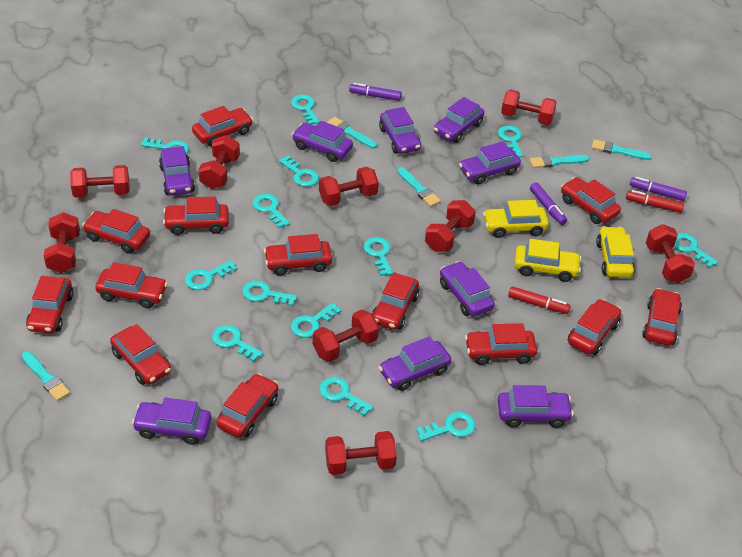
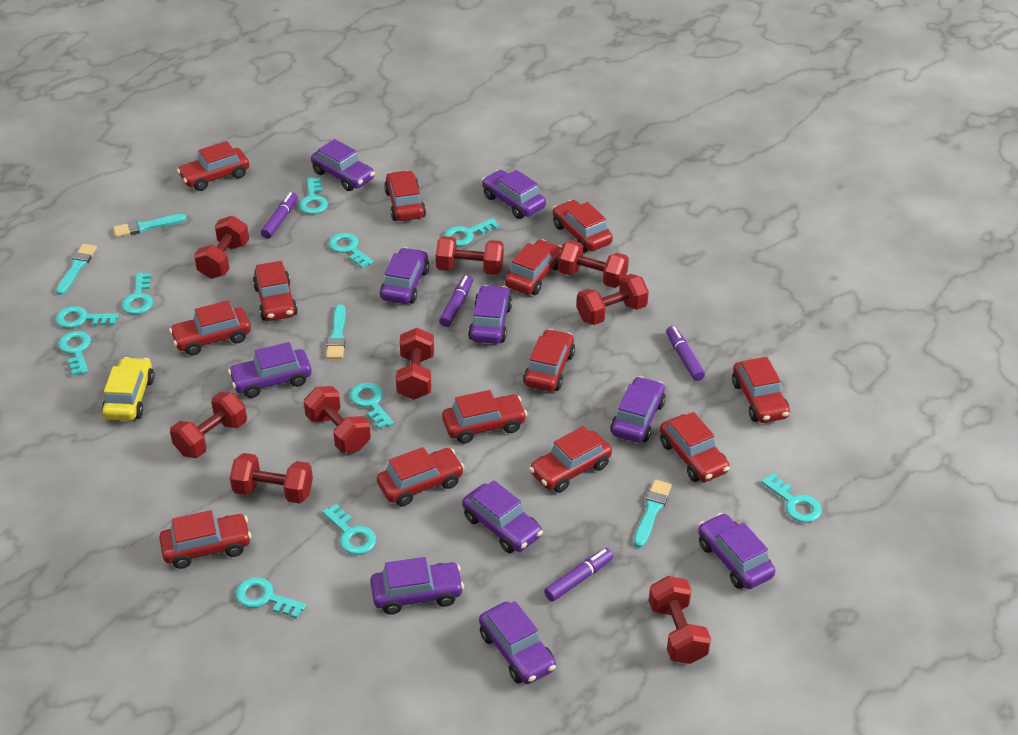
purple car: [132,398,211,445] [159,146,195,196] [292,121,353,162] [379,107,421,154] [379,336,451,391] [434,97,484,143] [440,261,495,317] [459,141,521,184] [498,385,574,428] = 9 -> [228,342,312,398] [311,139,375,191] [370,557,464,614] [380,247,430,304] [462,480,543,553] [468,285,512,344] [479,601,556,684] [482,170,546,219] [610,376,666,443] [698,513,775,589] = 10
purple marker: [349,83,402,101] [530,183,567,225] [630,177,687,201] = 3 -> [261,192,298,239] [439,275,473,327] [544,548,613,602] [666,326,705,381] = 4
red marker: [508,286,571,314] [626,190,684,213] = 2 -> none = 0
turquoise brush: [22,351,70,401] [327,117,377,149] [397,167,441,207] [530,155,589,168] [591,139,652,160] = 5 -> [56,244,97,295] [113,214,187,238] [326,304,346,359] [634,480,672,548] = 4
turquoise key: [140,137,189,154] [185,260,237,290] [212,325,263,362] [242,280,297,306] [252,194,290,228] [279,156,319,187] [291,95,320,124] [291,303,341,338] [319,377,373,416] [364,237,393,276] [416,412,475,441] [498,126,523,157] [674,233,718,268] = 13 -> [56,306,119,328] [58,331,91,376] [121,273,153,315] [236,577,306,619] [299,178,328,214] [322,504,376,555] [329,233,374,268] [350,383,394,429] [444,218,499,246] [761,473,822,523] = 10
yellow car: [483,200,549,238] [514,239,581,282] [596,226,635,278] = 3 -> [102,357,155,421] = 1

